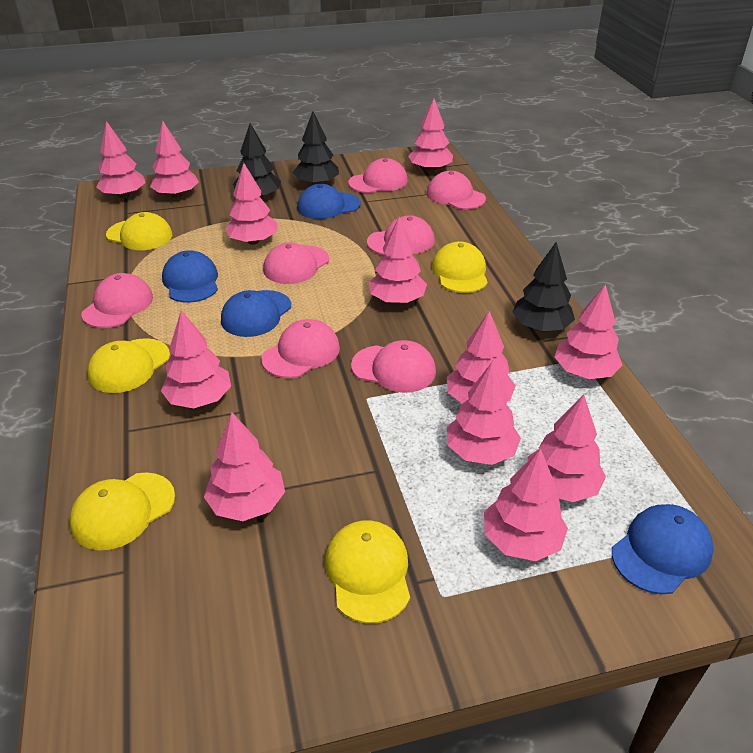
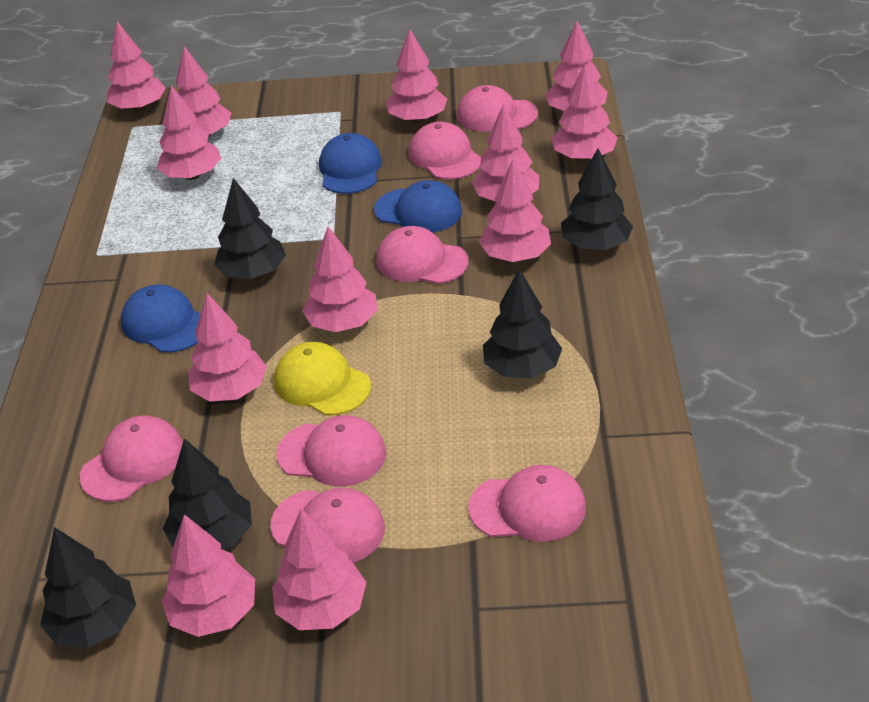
black tree: [233,123,281,199] [292,111,339,185] [512,242,575,331] = 3 -> [40,527,136,648] [163,438,252,550] [214,178,286,279] [483,269,562,378] [561,148,633,250] = 5
blue cap: [162,250,218,303] [221,290,291,337] [297,184,361,219] [612,504,714,594] = 4 -> [121,284,200,353] [319,133,382,194] [374,180,462,233] = 3
yellow cap: [70,472,175,551] [87,338,170,393] [106,212,173,250] [325,520,410,624] [432,241,488,293] = 5 -> [274,342,371,416] = 1

